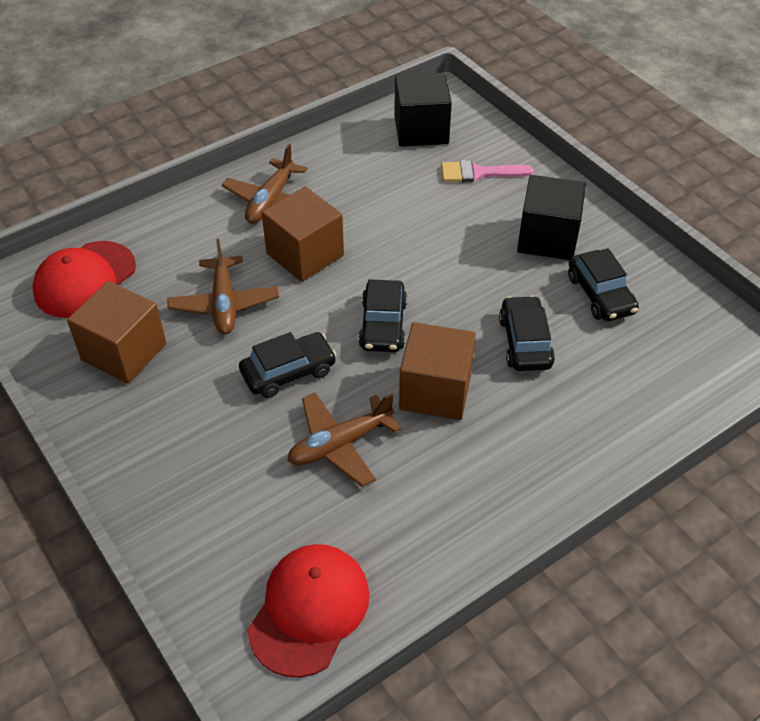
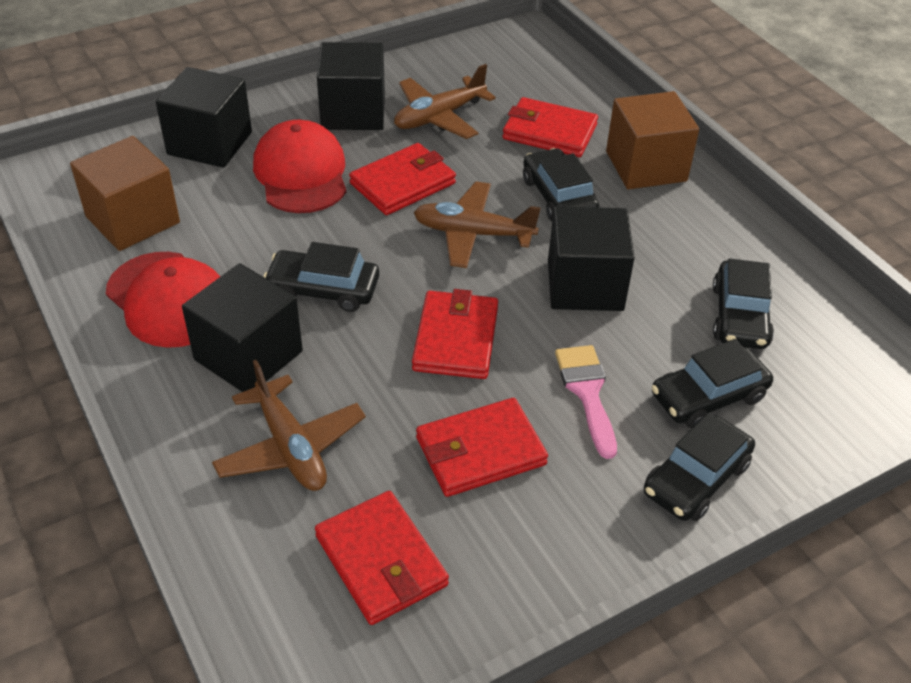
black car: [239,332,336,398] [358,280,407,352] [499,295,555,371] [568,248,639,321] = 4 -> [264,242,379,312] [523,148,599,221] [644,413,755,521] [652,339,773,428] [713,258,774,349] = 5
black cube: [394,73,452,147] [517,175,586,260] = 2 -> [156,67,252,168] [182,263,303,392] [317,42,385,130] [548,206,635,311] = 4
brown cube: [67,281,166,384] [262,187,344,282] [399,322,476,420] = 3 -> [70,136,180,251] [606,91,699,189] = 2
red wallet: none = 0 -> [315,491,449,625] [349,143,456,215] [412,289,498,379] [416,398,548,497] [502,97,598,157] = 5

